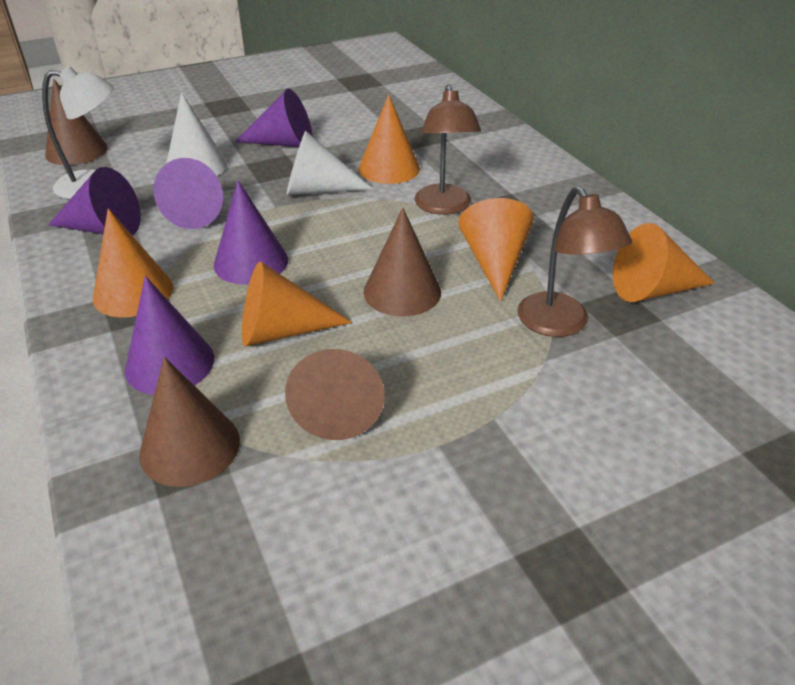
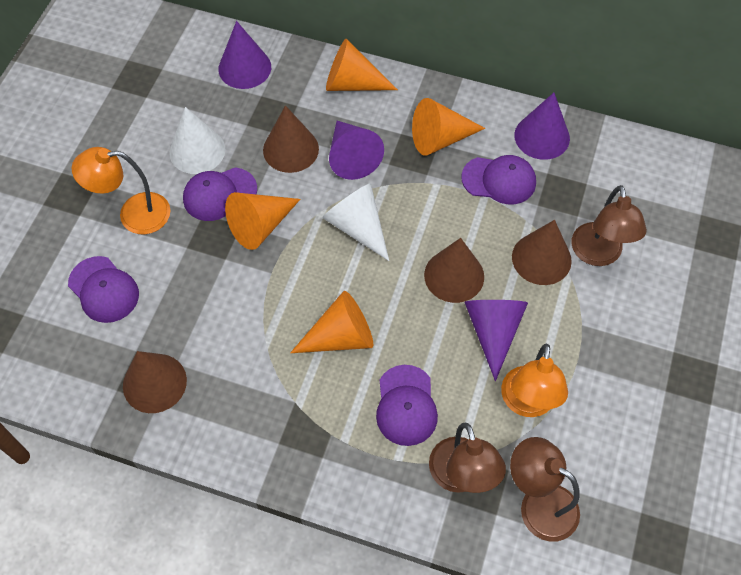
brown lamp: [415,85,481,215] [517,186,632,337] = 2 -> [429,423,506,493] [510,437,580,542] [572,185,647,266] = 3
orange cone: [93,208,173,318] [242,261,353,346] [359,94,420,184] [459,198,534,302] [613,223,715,302] = 5 -> [225,192,300,250] [290,291,373,353] [326,39,398,91] [412,98,485,156] = 4
orange lamp: none = 0 -> [72,147,171,234] [501,343,568,417] = 2
purple cap: none = 0 -> [68,256,139,323] [183,167,257,221] [376,365,438,446] [461,155,536,204] = 4
purple cone: [48,167,141,235] [125,276,214,395] [153,158,223,229] [214,180,288,285] [235,89,312,147] = 5 -> [218,21,271,89] [329,121,384,180] [464,300,528,381] [514,93,570,160] = 4
white lamp: [42,66,114,199] = 1 -> none = 0

